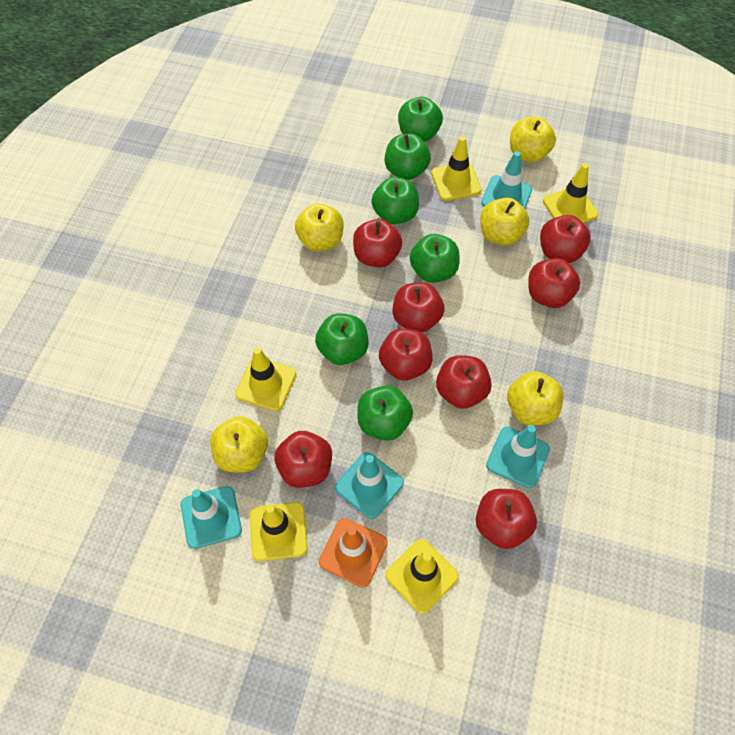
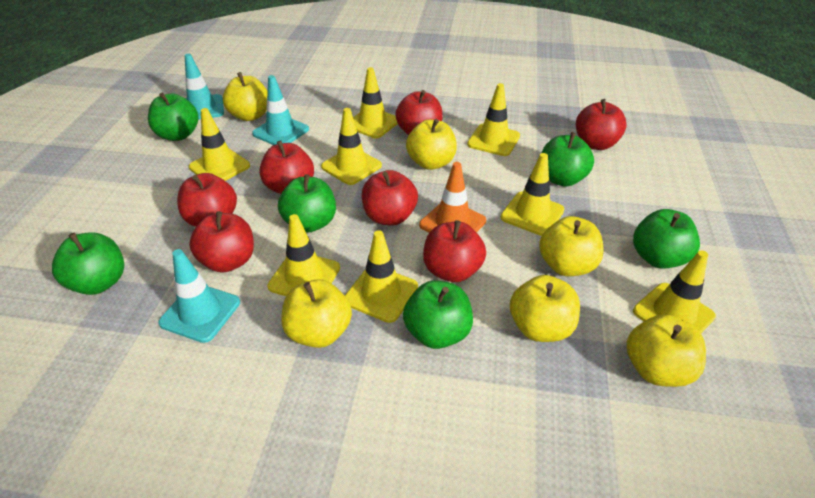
red apple: [274,431,332,488] [353,219,402,268] [379,328,433,380] [393,282,445,332] [436,355,492,409] [476,489,537,549] [528,258,580,308] [540,215,591,263] = 8 -> [177,173,237,227] [189,211,254,273] [259,140,314,194] [362,170,418,225] [395,90,443,135] [423,220,486,282] [576,99,627,150] = 7
turquoise traffic cone: [181,486,242,549] [335,452,404,519] [481,151,532,209] [486,425,550,488] = 4 -> [158,249,240,343] [185,54,224,120] [252,75,309,145] = 3
yellow apple: [210,416,268,473] [295,203,344,251] [480,197,529,246] [507,371,563,425] [510,116,556,162] = 5 -> [223,72,268,121] [281,279,352,348] [406,119,457,170] [510,275,580,342] [539,216,603,276] [627,314,706,387] = 6
yellow traffic cone: [235,347,296,411] [250,502,308,561] [385,539,459,614] [431,136,482,201] [543,163,598,223] = 5 -> [189,108,250,181] [267,214,340,296] [321,108,382,185] [345,230,418,323] [353,67,398,138] [467,83,520,156] [501,153,564,236] [633,250,716,333] = 8

